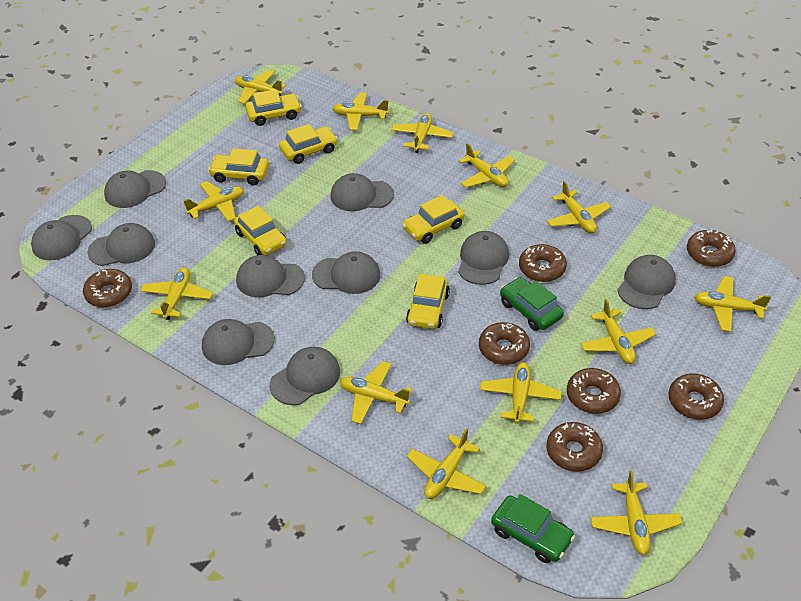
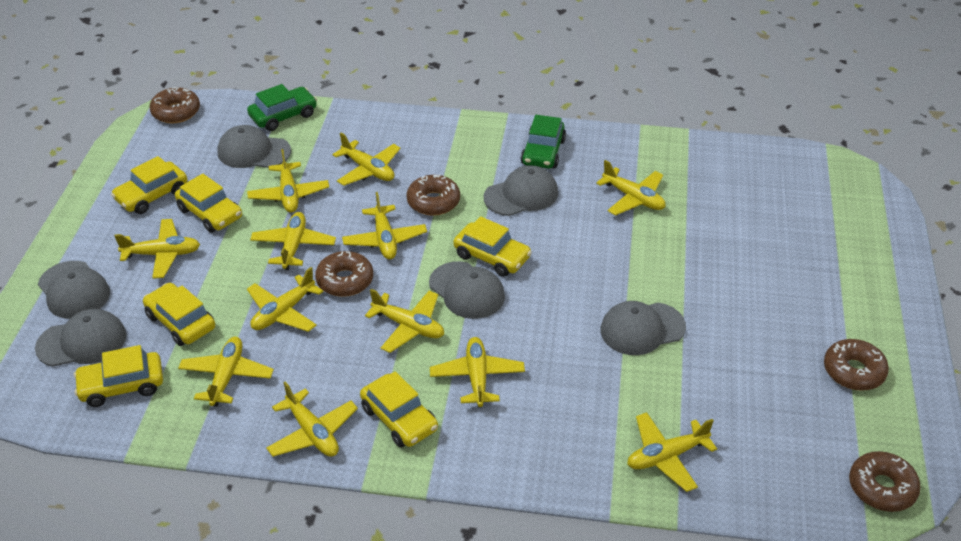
brown donut: [83,269,132,307] [479,322,530,365] [519,244,567,282] [547,422,603,472] [567,368,621,414] [668,373,724,420] [687,229,736,267] = 7 -> [149,87,200,123] [315,251,373,297] [406,174,460,216] [824,339,889,391] [849,451,921,512] = 5
grey cap: [31,215,92,260] [87,223,155,266] [104,170,166,208] [202,319,275,365] [236,255,305,298] [270,347,340,405] [312,251,380,294] [331,173,394,211] [458,231,509,285] [617,255,676,309] = 10 -> [35,309,126,367] [38,261,110,319] [217,125,291,168] [429,261,505,319] [484,165,558,216] [601,301,686,355] = 6
yellow plane: [140,267,213,320] [183,181,244,222] [235,70,286,104] [332,92,389,130] [340,361,412,424] [391,113,454,153] [406,428,486,499] [458,143,515,188] [480,362,561,424] [547,181,611,233] [580,299,656,364] [591,470,682,555] [694,276,771,332] = 13 -> [114,219,200,279] [178,337,274,407] [247,149,329,213] [247,267,323,332] [250,212,336,270] [266,381,358,457] [332,133,401,186] [342,192,427,259] [365,289,444,353] [430,337,525,408] [596,160,666,215] [627,412,717,492] = 12

